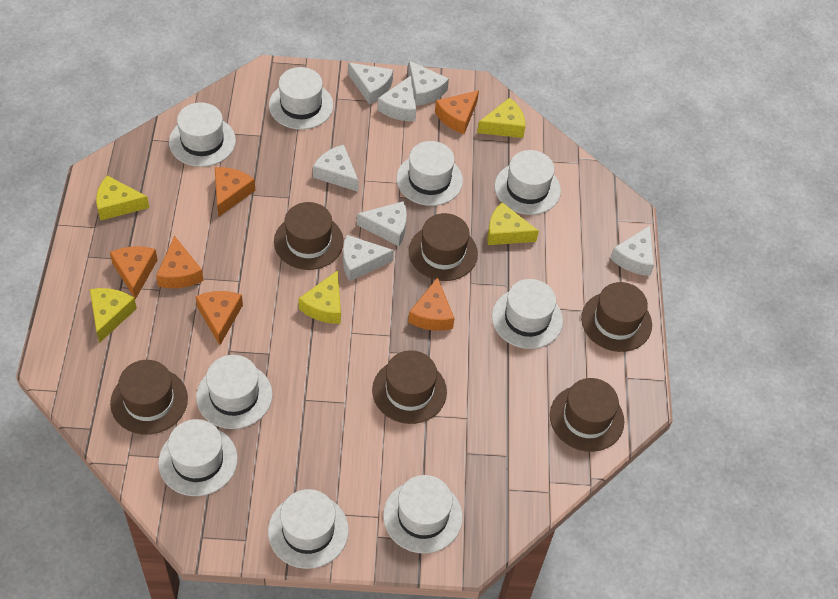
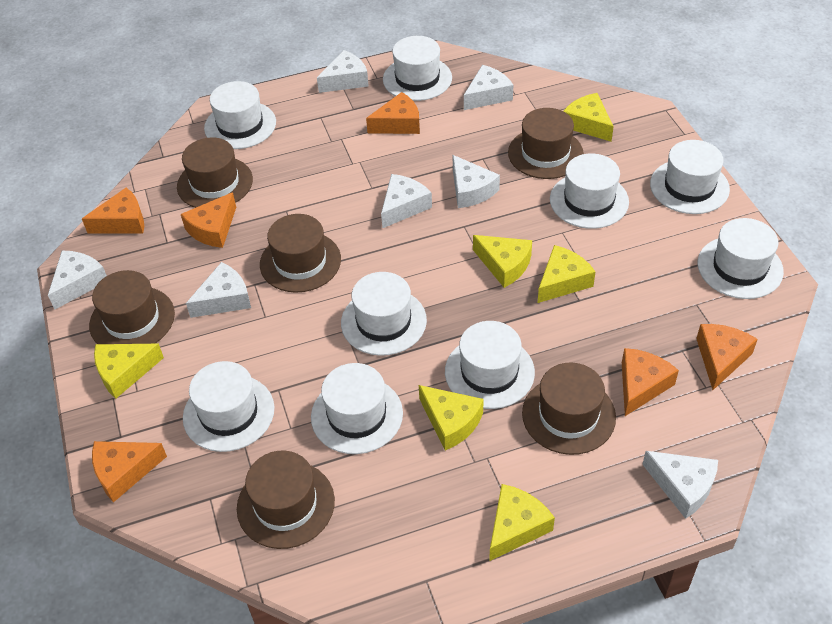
yellow cheese: [90,288,137,343] [96,176,149,221] [299,270,341,324] [477,98,526,138] [487,202,539,245] = 5 -> [94,344,164,399] [419,385,484,450] [473,235,532,288] [489,484,555,561] [538,245,595,303] [563,93,614,142] = 6

